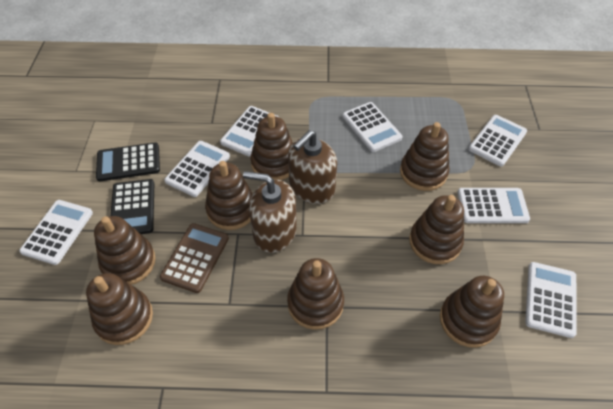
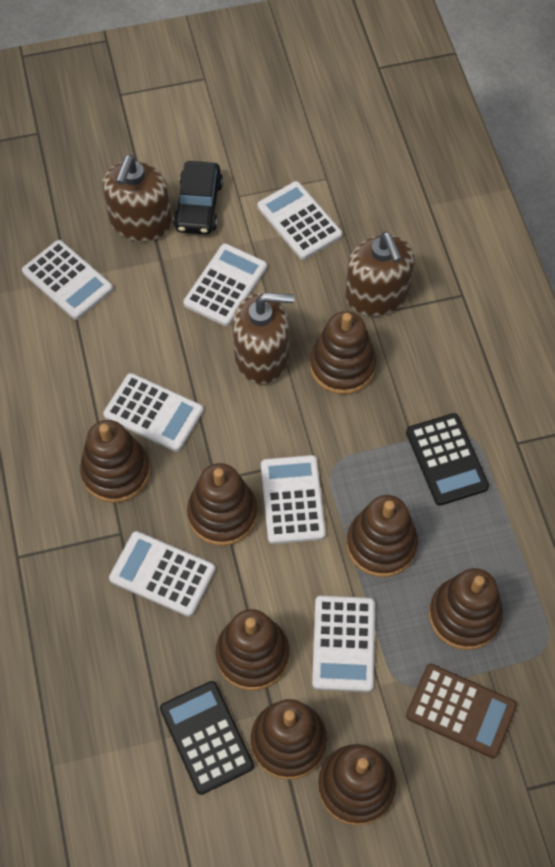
black car: none = 0 -> [173,161,223,235] = 1
brown soap dispenser: [243,171,297,253] [288,130,337,204] = 2 -> [103,155,172,242] [233,293,294,384] [345,232,415,317] = 3

